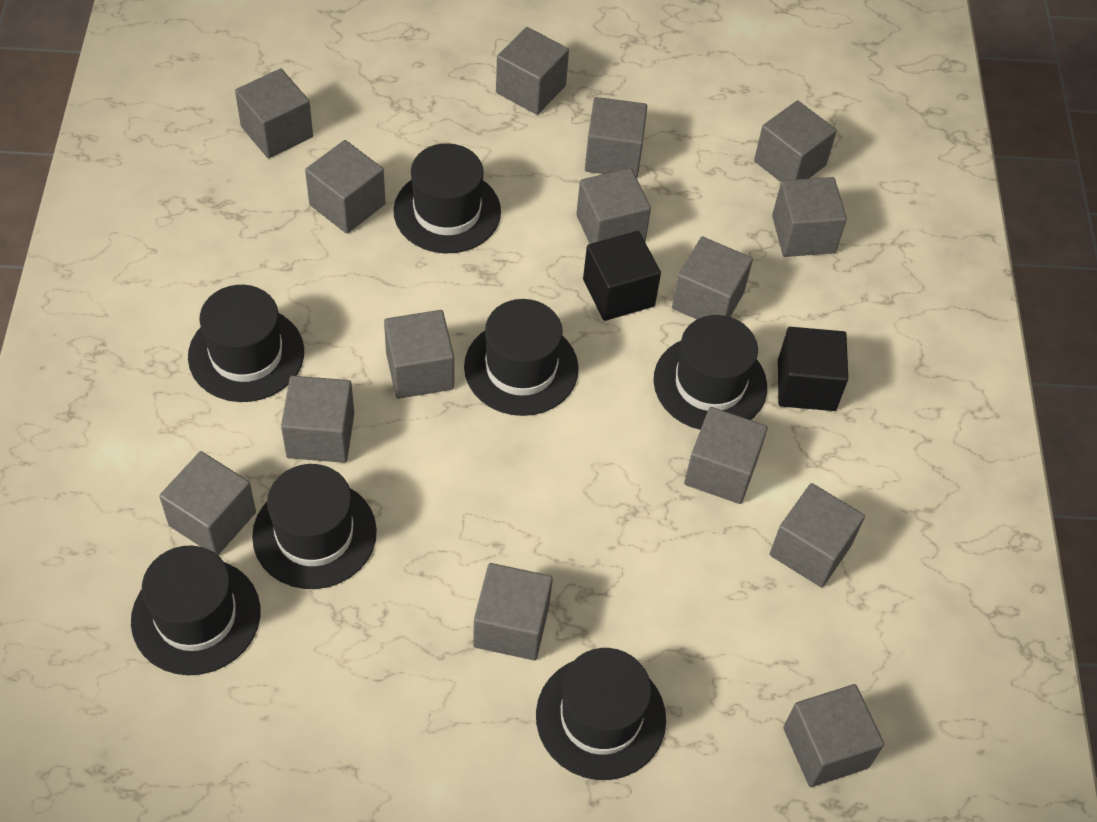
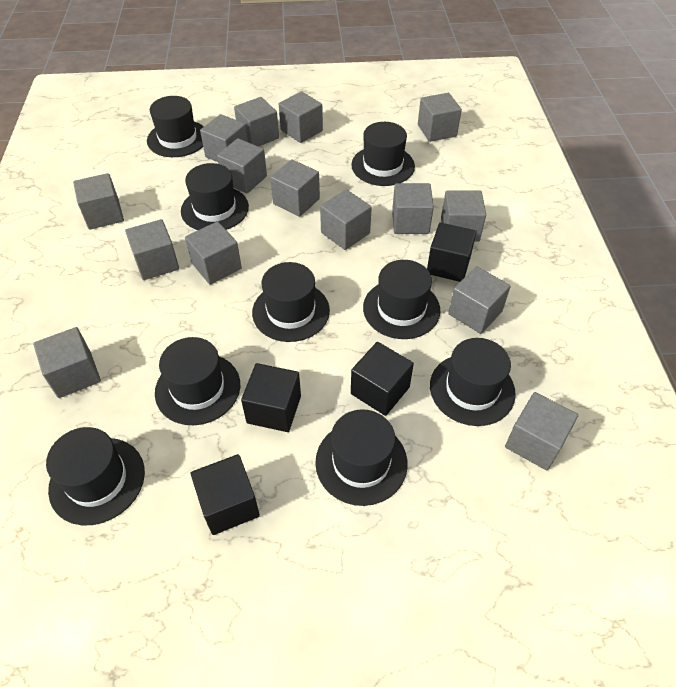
black cube: [583,231,661,321] [778,327,848,411] = 2 -> [191,454,260,535] [241,363,301,432] [351,342,414,416] [427,223,477,282] = 4
black hat: [131,546,260,675] [188,285,304,402] [252,464,377,589] [393,143,501,253] [464,299,579,416] [536,648,666,780] [654,315,767,430] = 7 -> [46,427,145,525] [147,96,204,157] [155,337,240,425] [181,163,249,230] [252,262,330,342] [315,409,408,506] [351,122,415,186] [363,260,440,339] [430,338,516,426] = 9

